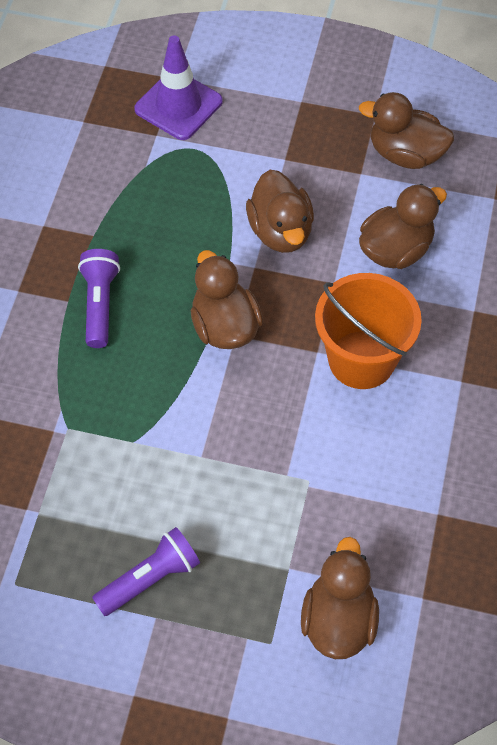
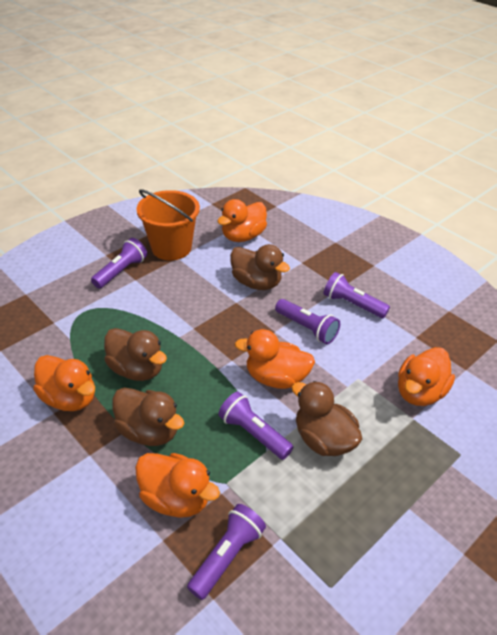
brown duck: [191,250,263,349] [246,170,314,253] [301,537,379,659] [359,92,454,169] [359,184,447,269] = 5 -> [104,328,167,381] [112,388,184,446] [230,244,290,290] [292,381,362,456] = 4
orange duck: none = 0 -> [33,355,95,411] [135,453,220,518] [217,199,267,242] [234,329,315,389] [398,347,455,406] = 5
purple flashlight: [78,249,120,348] [92,527,200,616] = 2 -> [91,238,147,289] [187,504,266,600] [218,392,293,460] [275,299,340,344] [323,272,390,318] = 5
purple traffic cone: [134,35,223,140] = 1 -> none = 0

